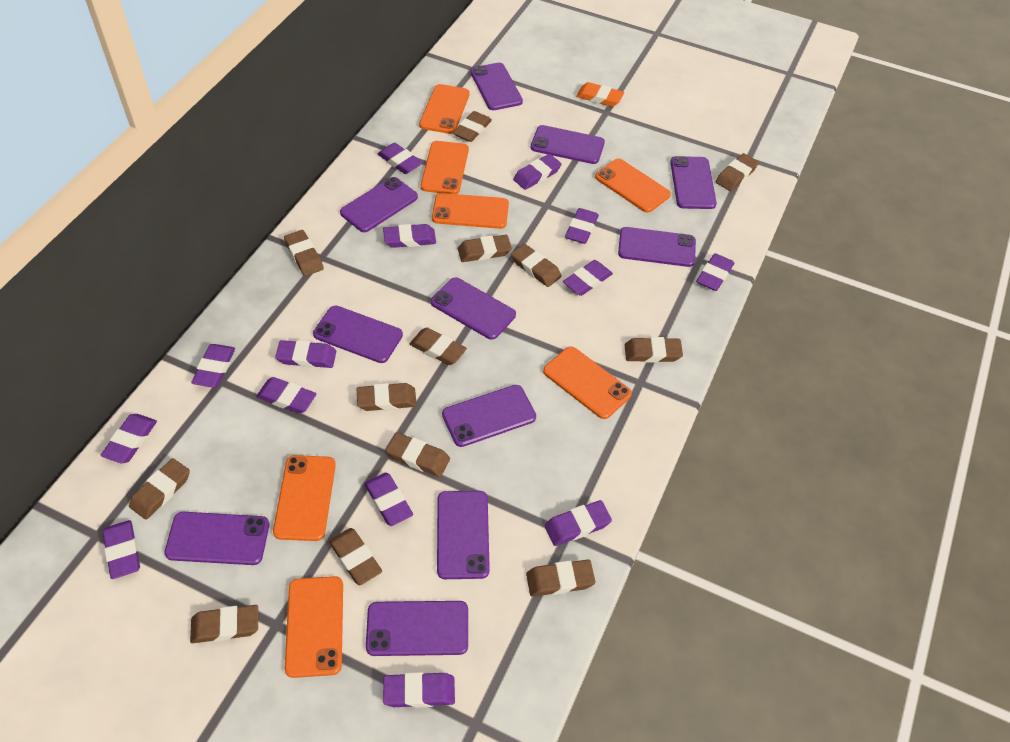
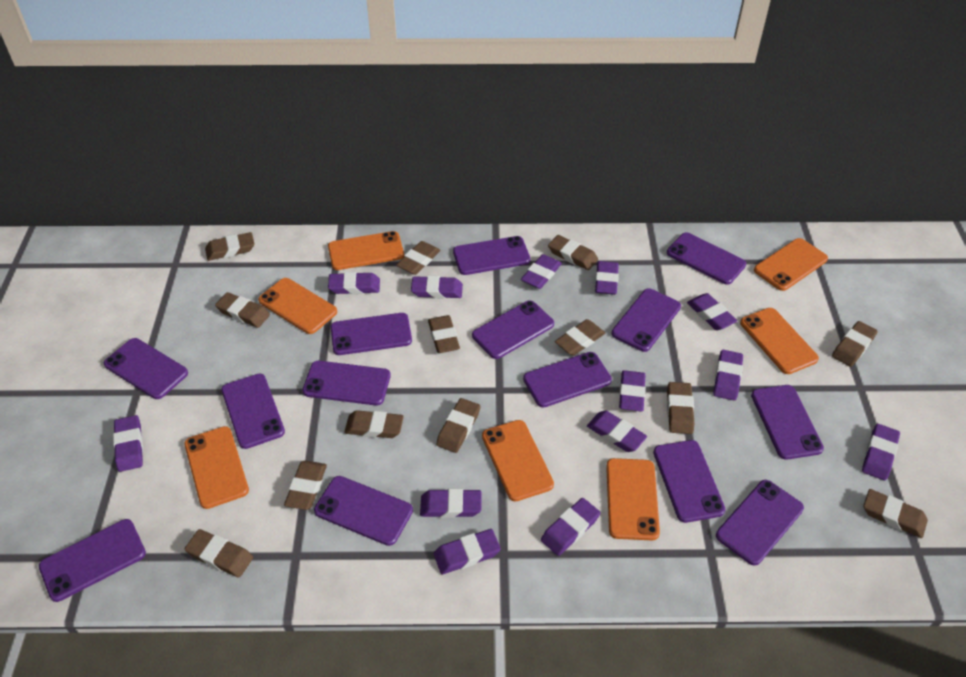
orange eraser: [576,82,624,107] = 1 -> none = 0
purple eraser: [101,414,157,463] [103,520,140,579] [192,344,235,388] [256,377,317,414] [275,340,336,368] [364,473,413,526] [378,143,423,174] [383,224,436,248] [383,672,455,708] [513,154,562,190] [545,500,612,546] [563,260,613,296] [565,208,599,244] [696,253,734,291] = 14 -> [113,415,143,472] [328,272,380,294] [411,276,463,299] [420,489,481,518] [434,529,501,574] [521,254,562,289] [541,498,600,556] [587,411,647,452] [595,261,619,295] [619,370,646,412] [687,293,737,330] [713,350,743,401] [862,424,900,481] = 13
purple phone: [164,512,269,565] [313,305,403,363] [340,177,418,232] [366,601,468,656] [431,277,516,340] [437,491,490,579] [442,385,536,447] [470,63,523,110] [531,125,605,164] [618,227,696,267] [670,156,717,209] = 11 -> [39,519,146,602] [104,338,188,399] [221,373,285,449] [302,361,391,406] [314,476,413,546] [331,313,412,355] [453,236,530,275] [472,300,554,359] [523,352,612,408] [612,288,681,352] [653,440,726,523] [667,232,746,285] [716,480,804,565] [751,385,824,460] = 14

